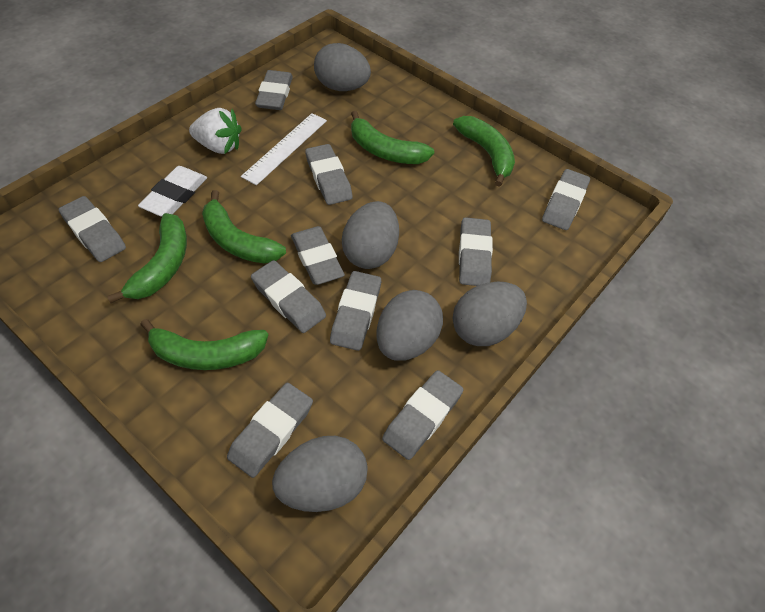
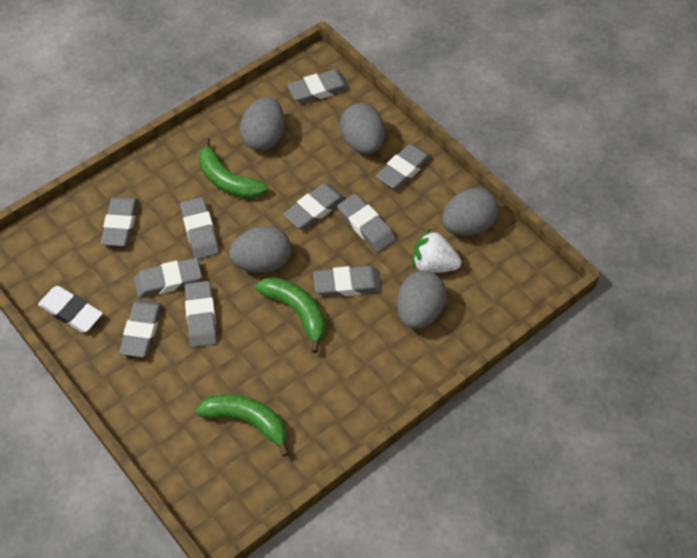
green banana: [107,213,187,303] [140,319,268,370] [202,190,286,264] [351,111,434,164] [453,116,515,187] = 5 -> [195,394,289,457] [199,138,268,199] [255,277,325,353] = 3
white ruler: [241,113,327,185] = 1 -> none = 0

